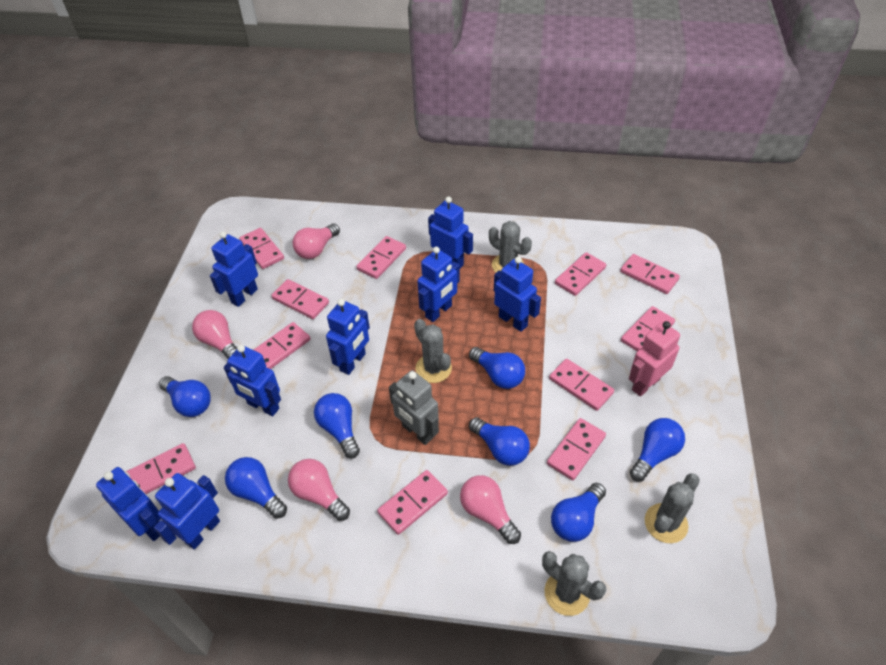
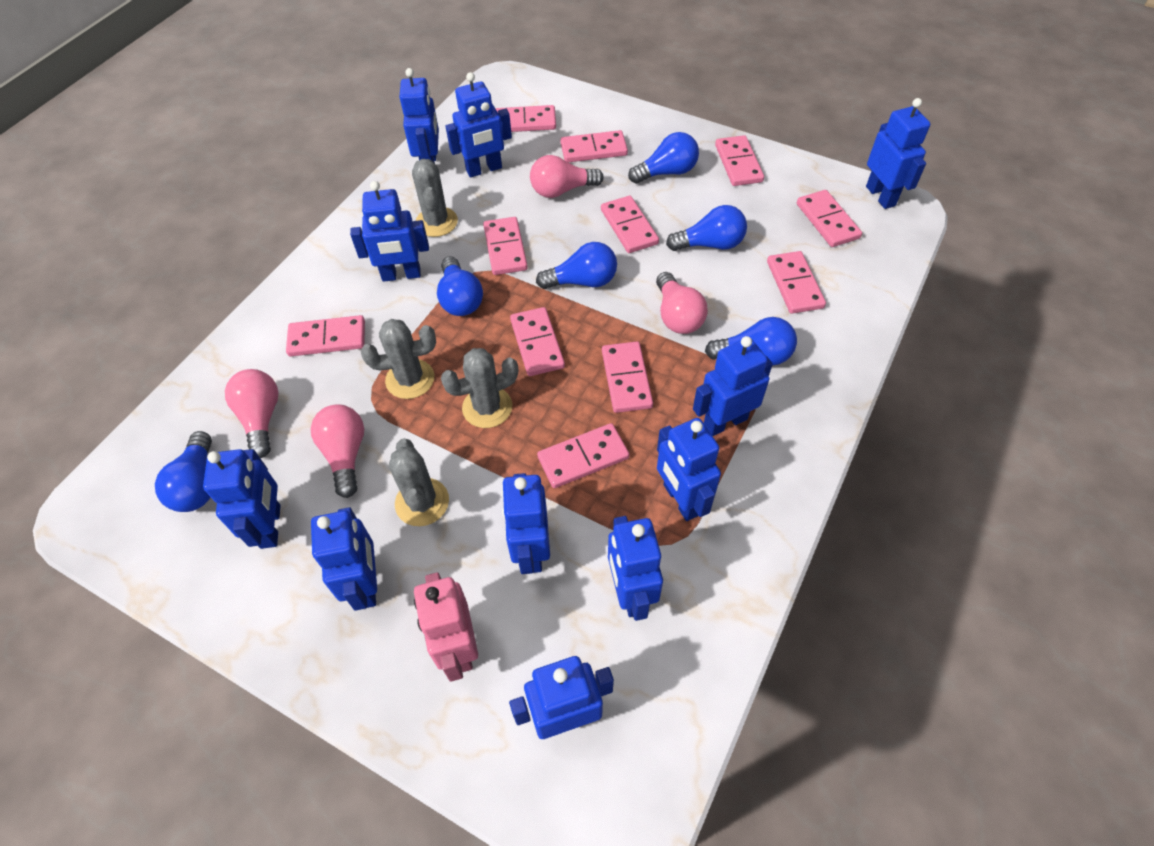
blue light bulb: [159,376,211,417] [225,457,287,519] [314,393,360,459] [469,347,525,389] [469,417,530,466] [551,483,606,542] [630,418,685,482] = 7 -> [155,431,212,512] [437,256,483,316] [536,242,617,289] [628,132,699,184] [666,205,747,251] [705,317,797,366] = 6
blue robot: [96,467,161,541] [154,473,220,549] [210,231,258,307] [224,345,281,416] [326,299,370,375] [417,247,460,322] [428,196,473,269] [494,257,541,332] = 8 -> [203,449,280,549] [311,507,377,611] [350,181,429,282] [399,68,439,164] [445,72,512,177] [501,473,550,574] [509,656,614,739] [608,516,663,621] [657,418,721,521] [693,336,773,436] [866,98,930,209] = 11
grey robot: [389,370,439,445] = 1 -> none = 0

